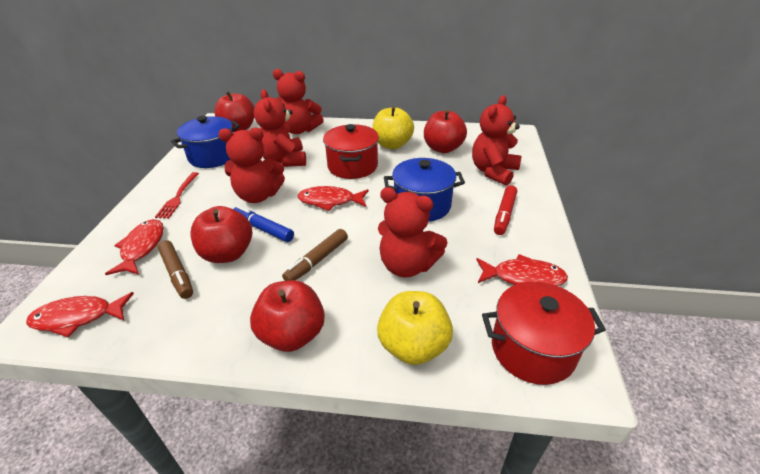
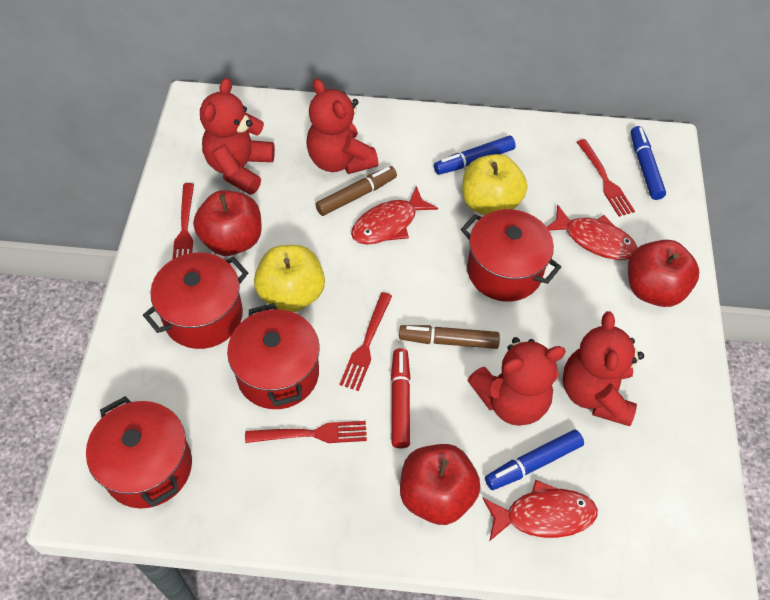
blue marker: [234,206,294,242] = 1 -> [434,136,516,175] [485,430,584,490] [631,126,666,200] = 3
blue pot: [171,116,240,168] [384,158,465,222] = 2 -> none = 0
red apple: [191,206,252,263] [214,91,255,132] [250,280,325,352] [424,110,467,153] = 4 -> [193,190,262,256] [400,444,481,525] [628,240,699,307] = 3
red fish: [26,292,134,337] [105,219,164,275] [297,186,369,211] [476,254,568,286] = 4 -> [351,186,438,244] [483,480,598,541] [547,205,638,260] = 3
red fork: [155,172,199,219] = 1 -> [172,183,194,260] [245,421,367,443] [340,292,392,391] [577,139,635,217] = 4
red pot: [323,124,379,179] [482,282,606,385] = 2 -> [86,396,192,508] [143,253,248,349] [227,303,320,409] [461,209,561,302] = 4
red teddy bear: [218,127,285,203] [254,89,306,167] [273,69,324,134] [378,187,448,277] [472,95,521,186] = 5 -> [200,78,275,195] [306,79,378,174] [467,337,566,426] [563,311,644,426] = 4

